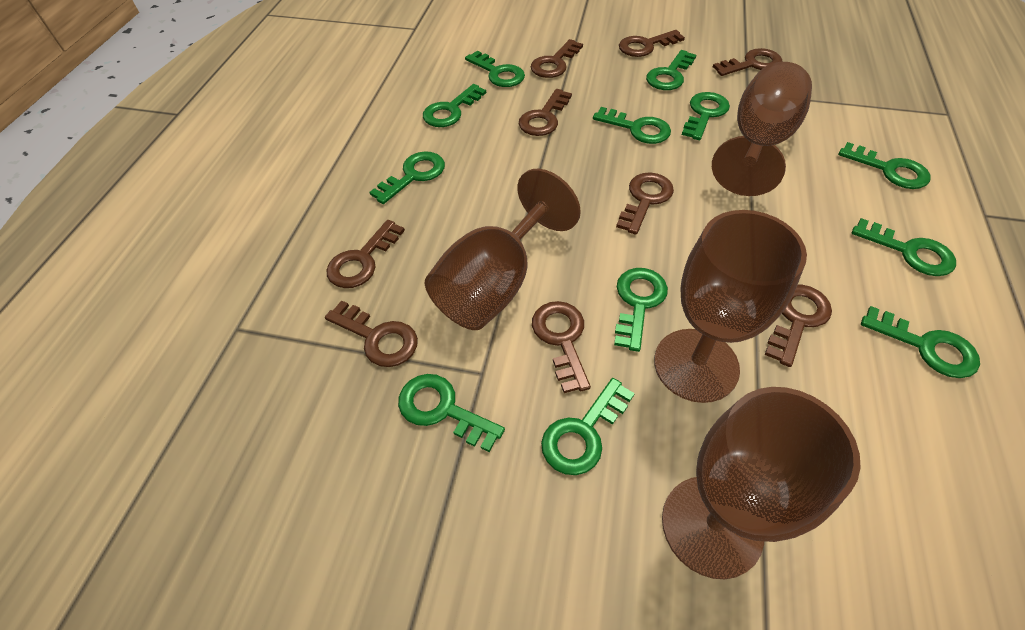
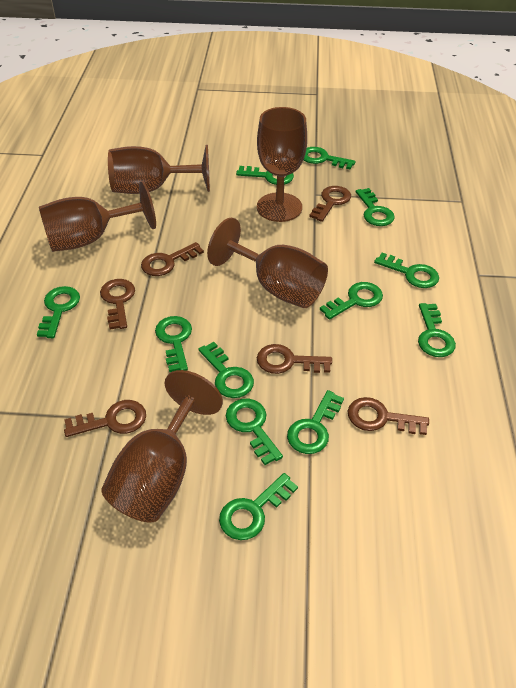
brown goblet: [425,169,581,330] [654,210,807,403] [662,387,861,579] [712,62,812,196] = 4 -> [39,181,156,252] [101,370,223,522] [108,145,210,194] [207,217,328,308] [257,107,307,222] = 5
brown key: [325,300,418,367] [327,220,405,288] [519,89,572,136] [531,39,583,78] [532,301,591,393] [616,172,674,235] [619,30,685,57] [713,48,782,76] [765,284,832,367] = 9 -> [64,400,146,437] [100,279,135,329] [141,242,204,276] [257,344,332,374] [309,186,351,222] [348,397,429,435] = 6

